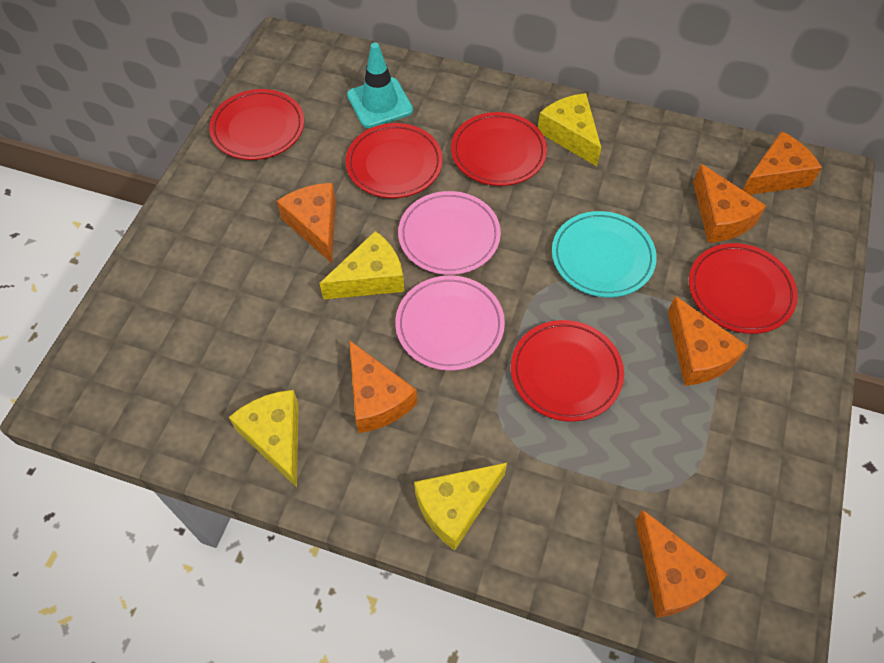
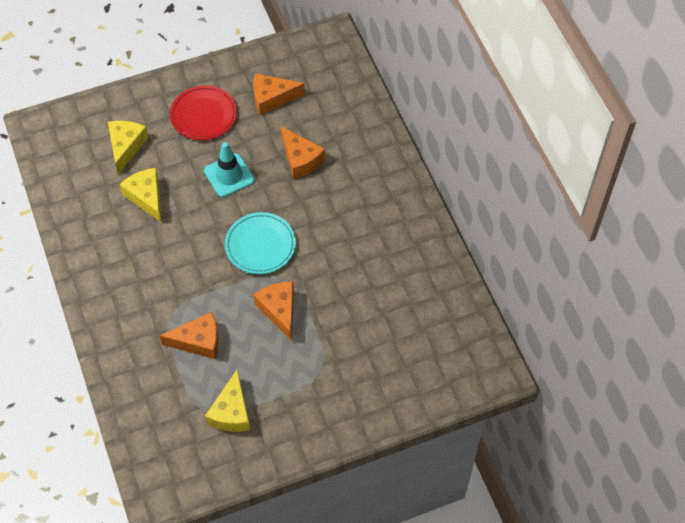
orange cheese: [277,183,336,263] [349,340,417,433] [635,510,728,618] [668,296,748,386] [693,164,766,243] [743,131,822,195] = 6 -> [160,312,219,359] [253,73,305,115] [253,282,294,341] [281,127,325,179] = 4
pink plate: [395,276,505,371] [398,191,501,275] = 2 -> none = 0
red plate: [209,89,304,160] [346,123,443,198] [451,112,547,186] [511,320,624,422] [689,243,798,334] = 5 -> [170,85,237,140] = 1
yellow cheese: [229,390,299,487] [320,231,404,300] [414,463,507,551] [538,93,601,166] = 4 -> [108,121,149,175] [119,168,162,223] [205,370,250,432] = 3

